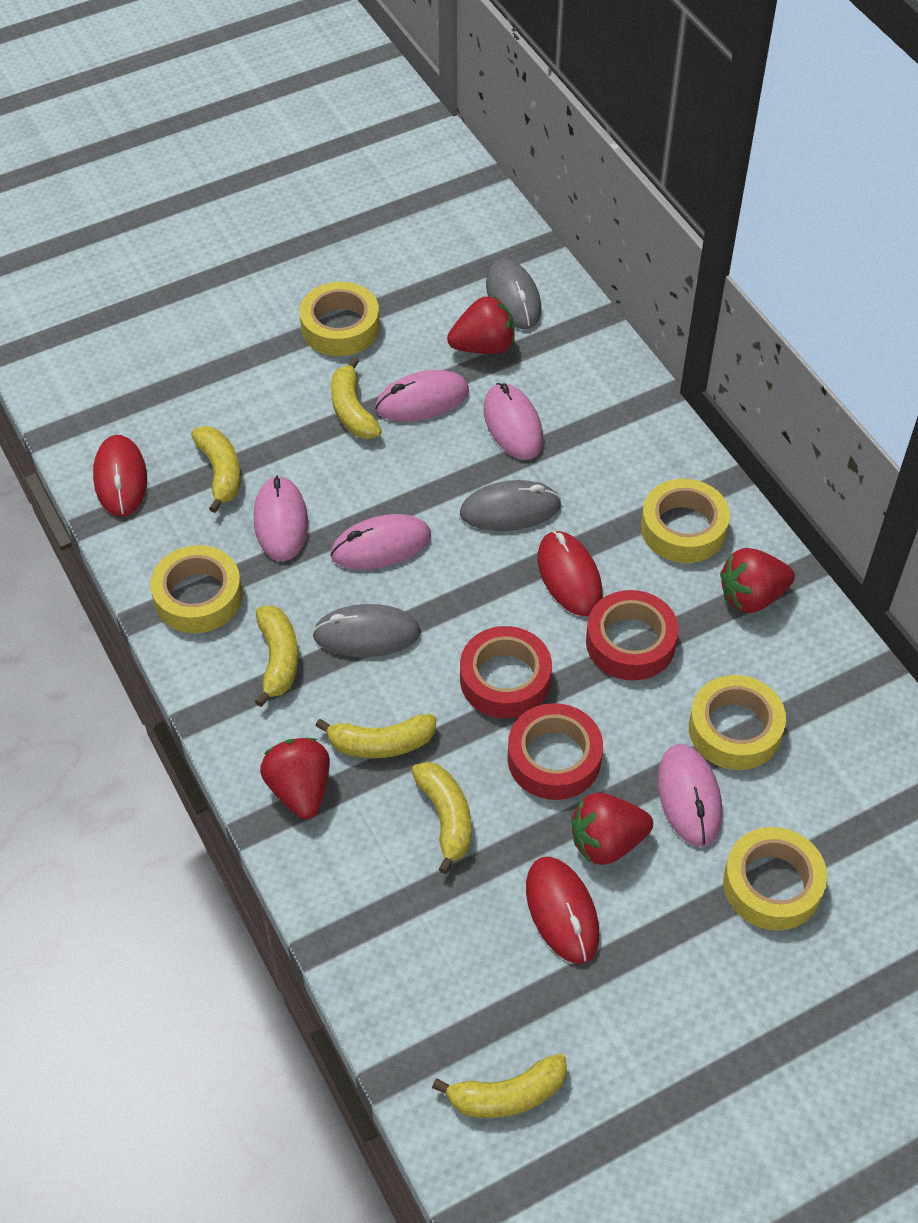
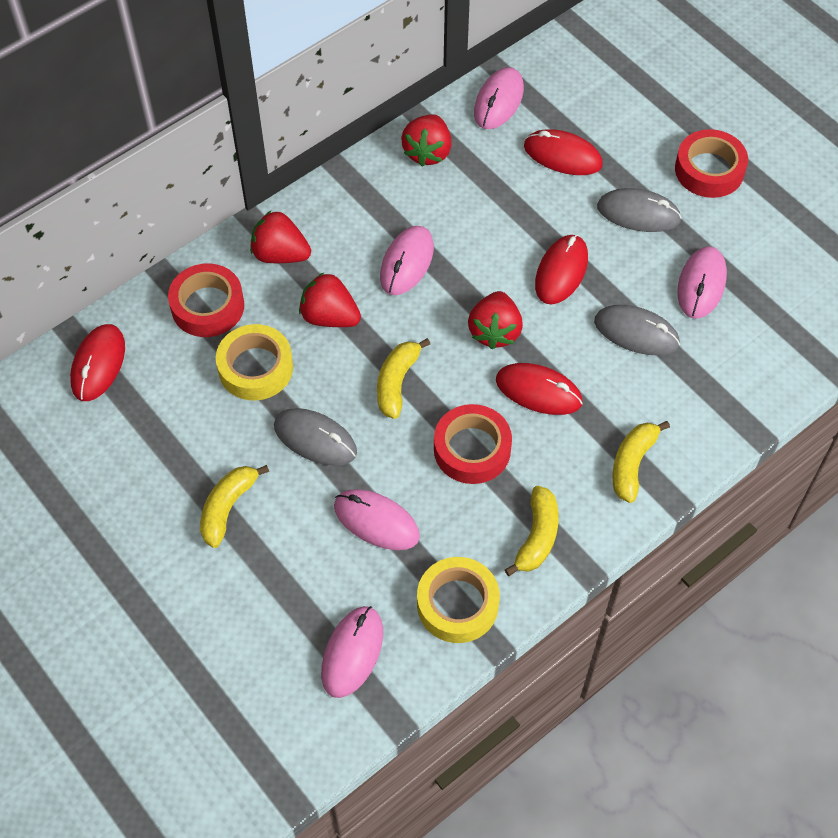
red mouse: [93,435,147,517] [526,857,599,964] [538,531,602,616] = 3 -> [70,324,125,401] [496,363,583,415] [524,129,603,175] [535,235,588,304] = 4
yellow banana: [191,426,241,513] [255,606,298,707] [315,714,437,758] [331,357,382,439] [411,762,471,874] [432,1053,567,1118] = 6 -> [200,465,269,548] [377,338,430,419] [505,486,559,576] [613,421,670,503] = 4
yellow tape: [150,545,243,633] [300,282,380,356] [641,479,730,563] [689,675,786,770] [723,827,827,931] = 5 -> [216,324,293,401] [417,557,500,643] = 2

